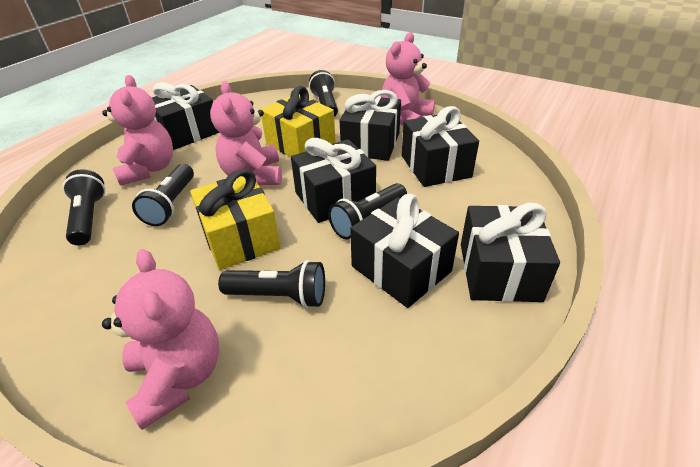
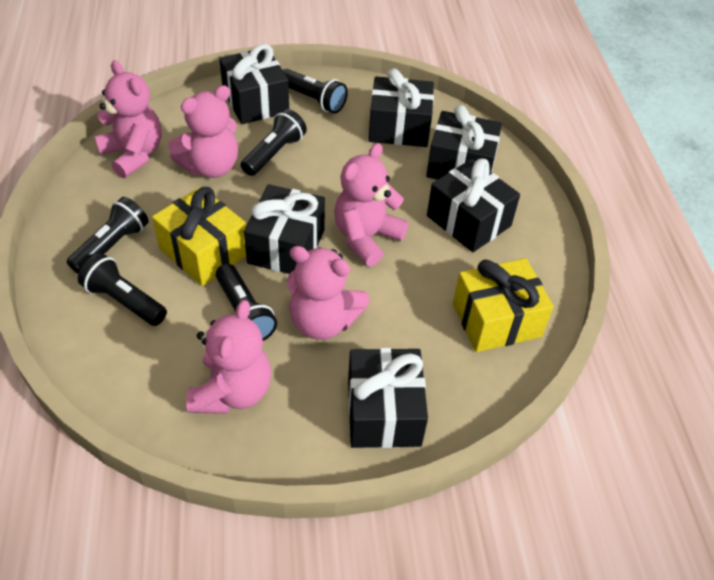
pink teddy bear: [102,75,173,186] [102,249,219,430] [210,81,282,185] [381,32,435,126] = 4 -> [94,60,162,178] [168,85,238,178] [186,300,271,414] [287,246,370,340] [334,143,408,266] = 5

